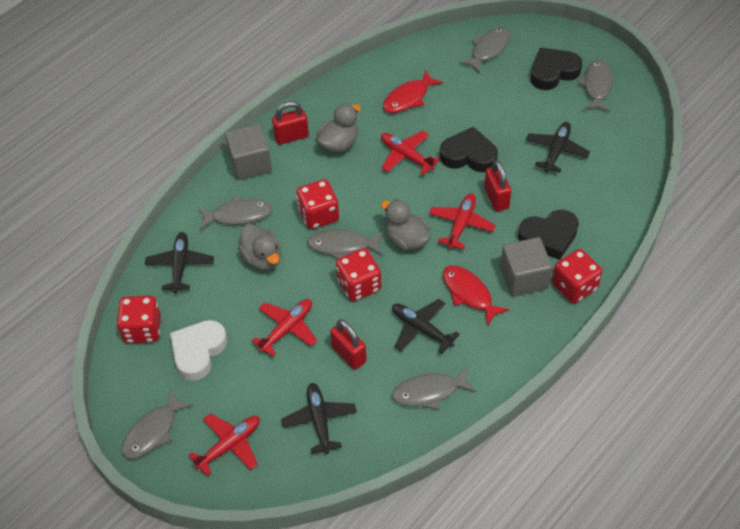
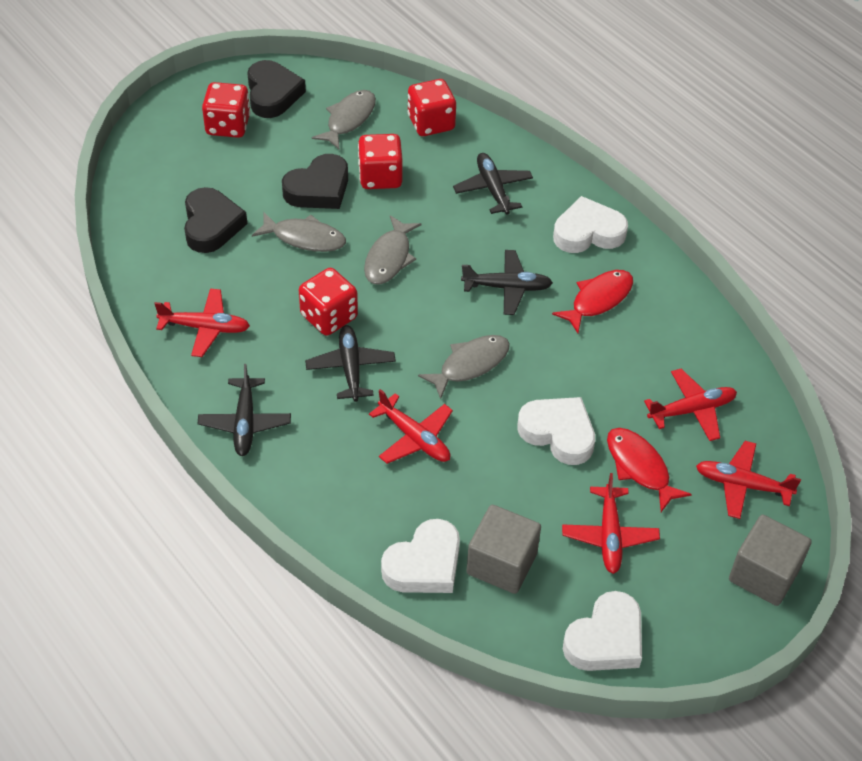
grey duck: [238,224,281,271] [317,103,361,153] [381,199,431,251] = 3 -> none = 0
grey fish: [121,389,193,460] [198,196,273,230] [307,229,383,259] [392,367,476,410] [459,27,511,74] [578,60,613,112] = 6 -> [252,212,346,252] [312,90,376,149] [364,215,421,284] [418,335,510,399] = 4
red padlock: [272,101,309,145] [330,319,366,370] [484,160,511,211] = 3 -> none = 0
red plane: [188,414,260,476] [251,299,317,357] [381,131,440,175] [429,193,496,249] = 4 -> [154,288,250,357] [369,389,453,464] [562,473,660,574] [644,369,737,441] [696,441,801,519] = 5
white heart: [170,320,227,381] = 1 -> [381,519,460,593] [517,397,595,465] [553,196,628,253] [563,591,642,671] = 4

